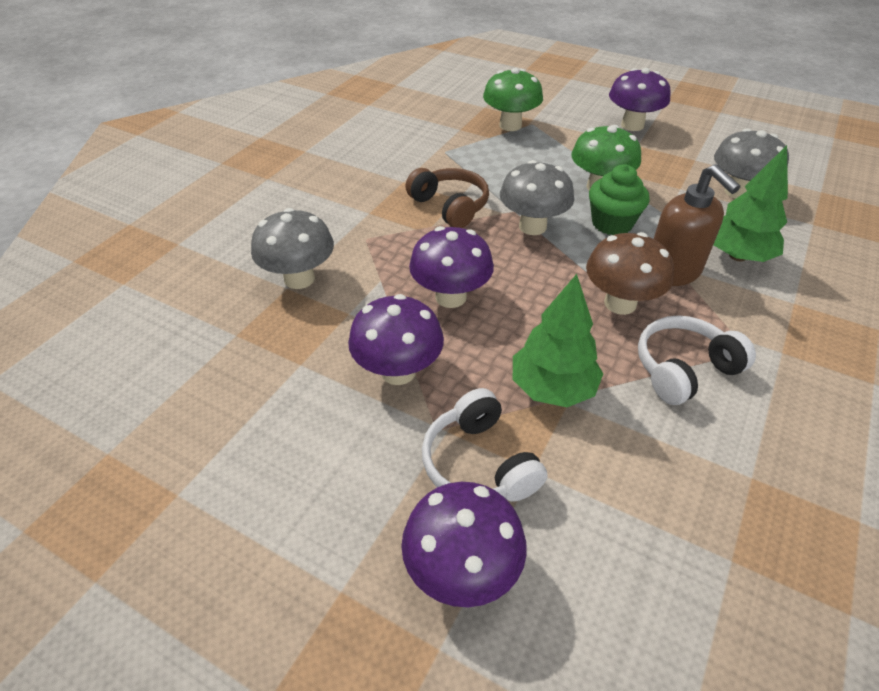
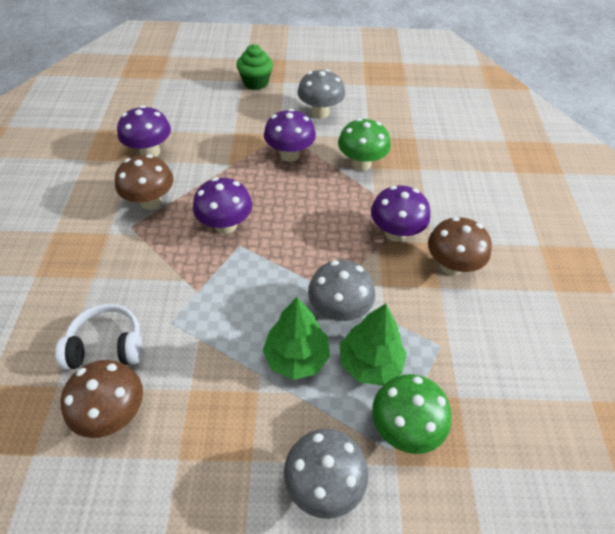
brown headphones: [405,168,489,228] = 1 -> none = 0
brown mushroom: [586,232,674,315] = 1 -> [61,360,143,438] [115,154,173,210] [428,217,492,275] = 3
brown soap dispenser: [654,164,740,286] = 1 -> none = 0
white headphones: [422,388,548,502] [638,315,756,405] = 2 -> [55,304,143,370] = 1

